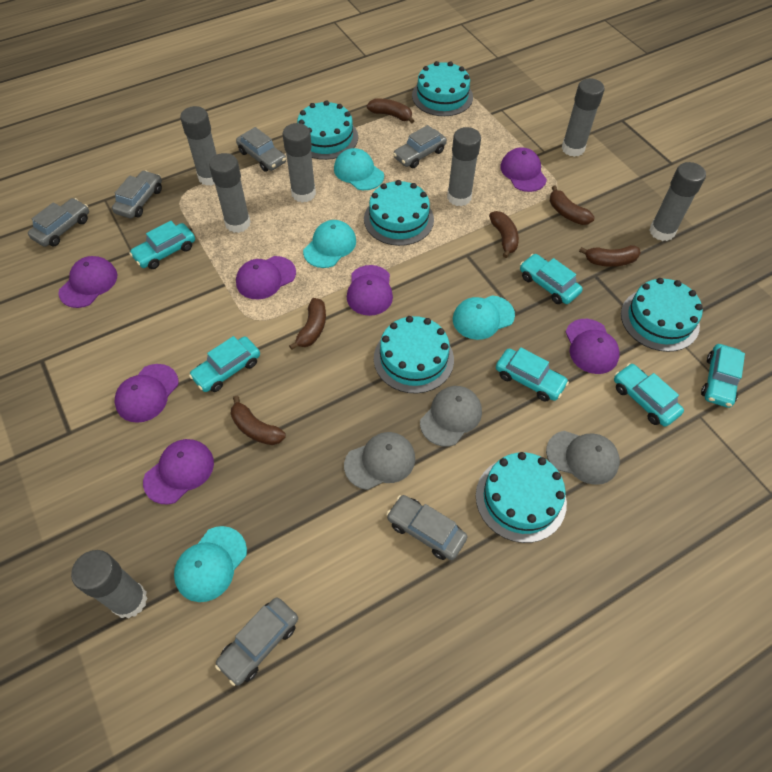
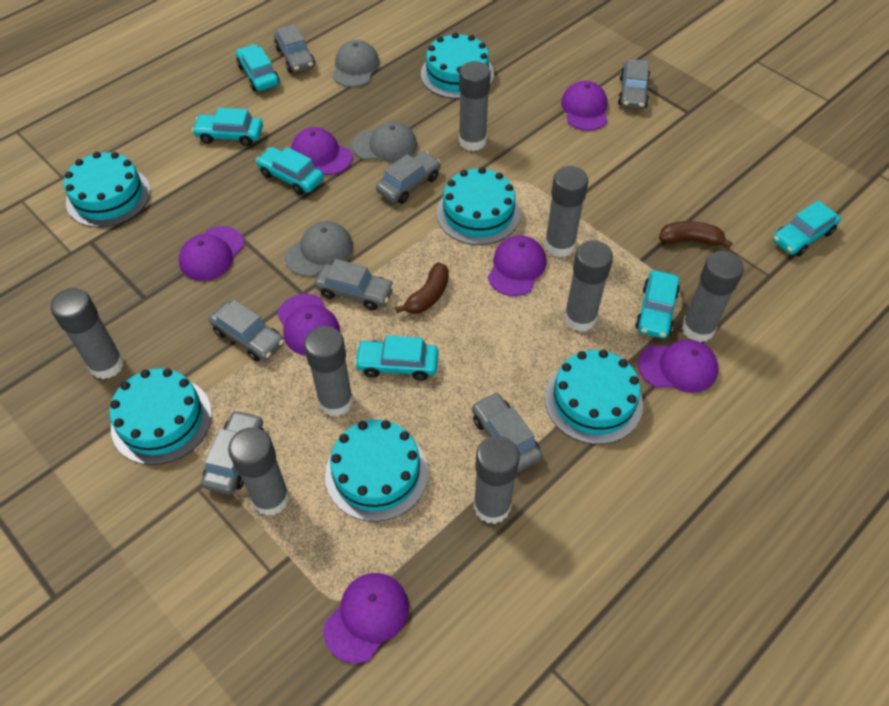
brown banana: [231,396,286,445] [289,298,326,350] [367,98,414,124] [489,211,519,258] [550,185,595,225] [579,245,641,267] = 6 -> [395,262,449,314] [659,221,733,248] = 2
grey car: [28,198,89,247] [112,170,162,218] [215,598,298,686] [236,127,286,172] [387,495,467,560] [393,125,447,168] = 6 -> [201,410,264,495] [209,300,284,362] [274,24,315,73] [315,259,395,311] [376,151,441,204] [472,392,542,473] [618,59,650,109] = 7
grey glue stick: [71,550,148,619] [180,106,217,186] [209,153,251,233] [282,123,316,203] [447,127,481,206] [561,78,604,157] [649,162,706,241] = 7 -> [51,288,124,379] [228,427,290,516] [304,326,353,417] [459,61,491,151] [474,436,520,524] [544,166,588,257] [564,240,613,332] [682,251,744,342] = 8
turquoise cap: [174,526,247,602] [303,220,356,268] [334,148,384,190] [453,295,515,340] = 4 -> none = 0

